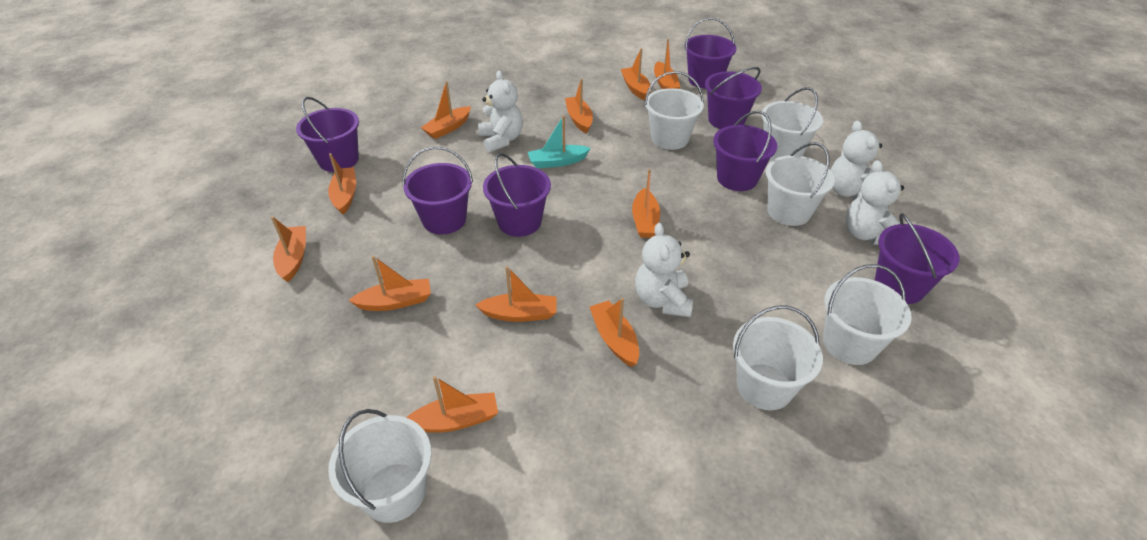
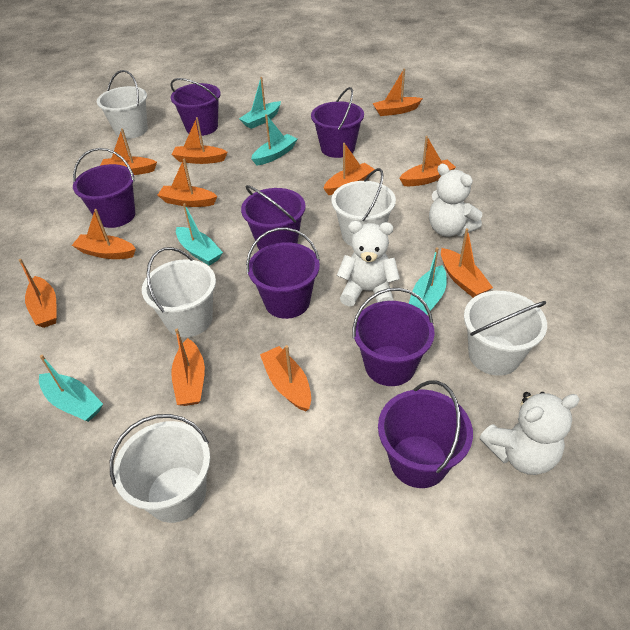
turquoise boat: [528,115,591,168] = 1 -> [39,355,103,422] [176,203,223,266] [239,77,281,129] [251,114,297,165] [409,247,447,315] = 5
white bucket: [328,409,431,523] [645,71,704,150] [733,306,823,410] [761,87,823,160] [766,142,835,226] [823,264,912,365] = 6 -> [97,70,148,139] [110,414,210,523] [142,247,216,337] [331,168,396,246] [464,291,547,376] = 5
white teddy bear: [478,71,523,152] [635,223,693,317] [831,121,882,200] [846,160,904,245] = 4 -> [337,221,400,307] [429,164,482,237] [479,392,580,475] = 3

